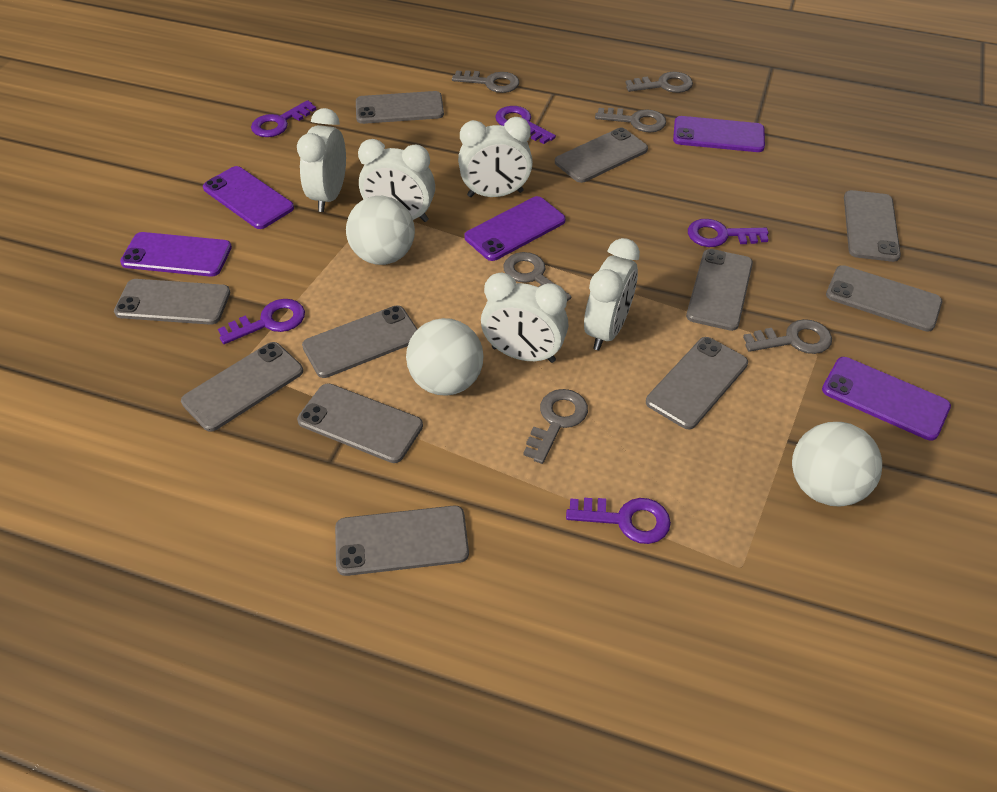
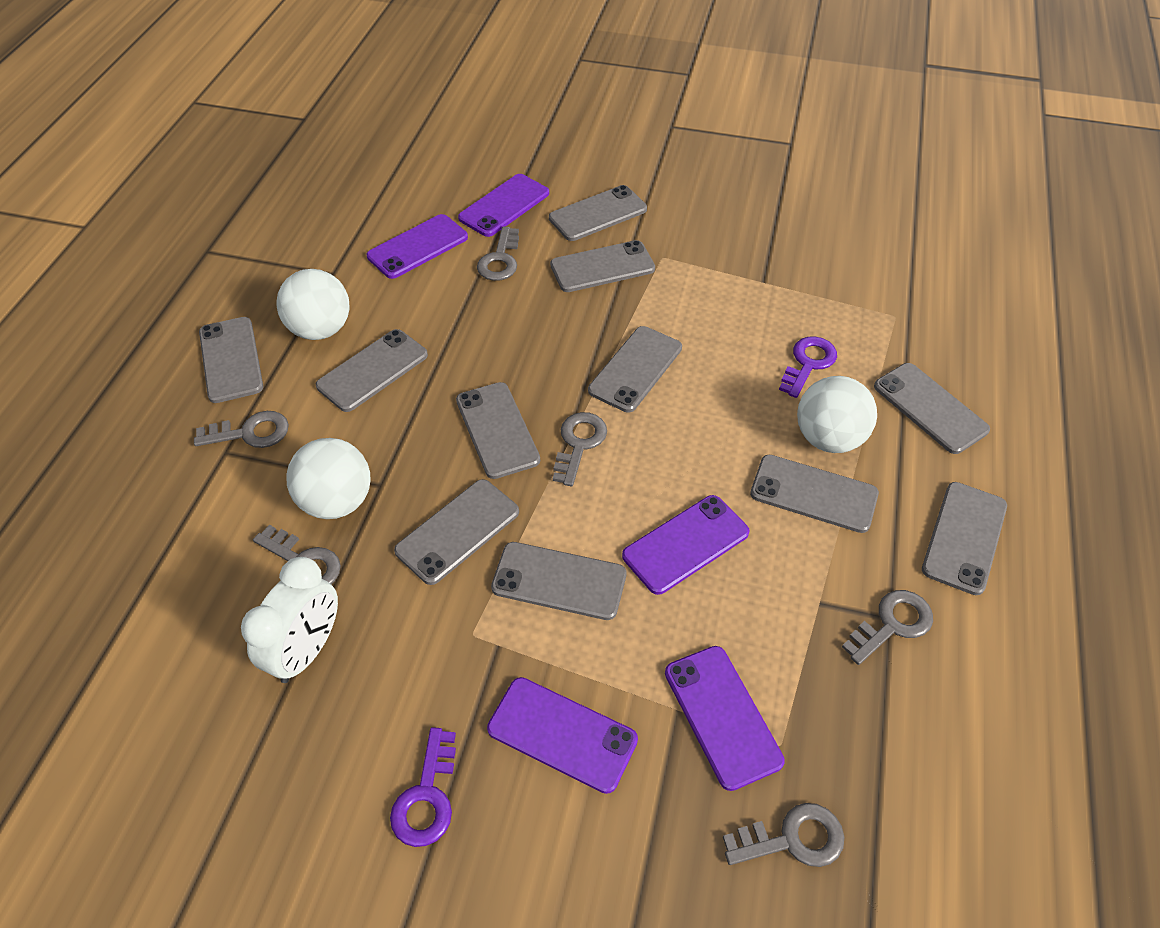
purple key: [218,299,305,344] [251,100,317,137] [495,106,556,144] [566,498,671,544] [688,219,769,247] = 5 -> [390,727,456,847] [779,336,837,398] = 2
white clock: [297,108,346,212] [358,139,435,222] [458,117,533,197] [481,273,568,363] [584,238,640,350] = 5 -> [241,557,338,683] = 1

